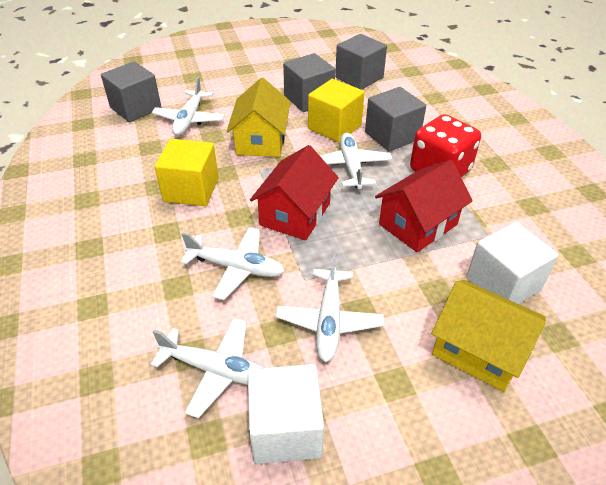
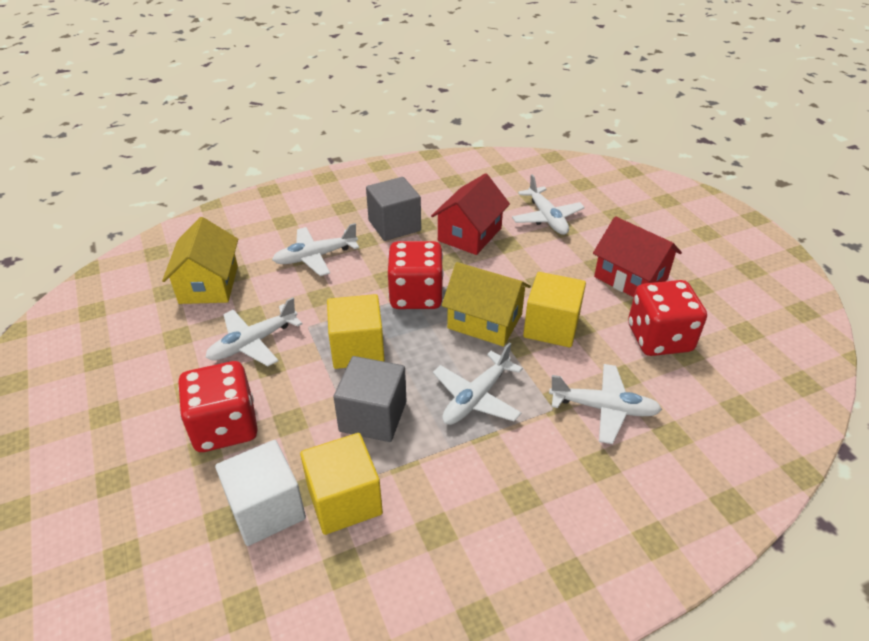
grey cube: [101,61,162,122] [283,53,335,112] [335,34,387,90] [365,87,426,152] = 4 -> [333,356,407,442] [366,177,421,241] = 2
red dice: [410,114,481,177] = 1 -> [178,361,257,452] [388,241,444,309] [628,280,707,356] = 3
white cube: [248,364,324,464] [466,222,559,304] = 2 -> [215,440,306,546] = 1
yellow cube: [155,139,219,206] [308,79,365,142] = 2 -> [300,433,383,535] [327,294,385,369] [523,272,586,347] = 3

